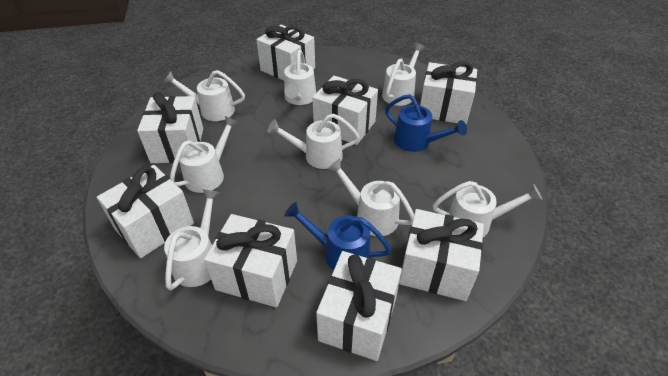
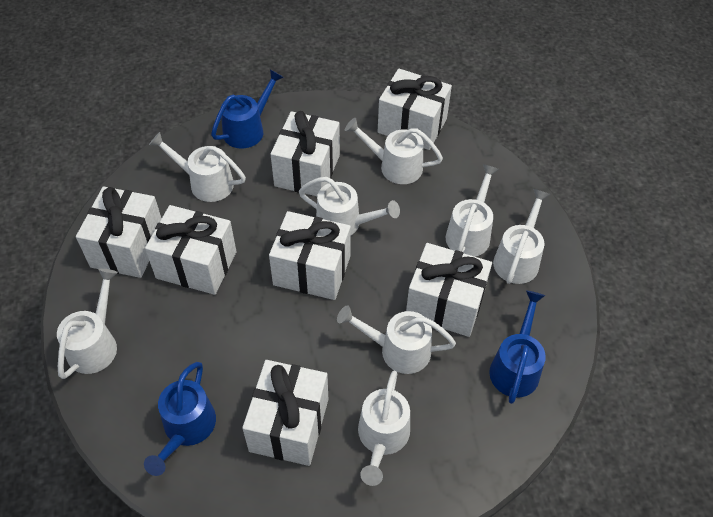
blue watering can: [284,202,392,271] [385,94,467,152] = 2 -> [144,362,216,476] [211,69,284,149] [489,290,546,404] = 3
white gift: [97,165,194,258] [137,92,203,163] [204,214,297,307] [256,25,315,81] [312,76,378,145] [316,251,402,361] [399,209,484,301] [420,61,477,124] = 8 -> [76,186,162,278] [145,205,236,295] [242,360,328,466] [269,211,351,300] [271,111,340,196] [378,69,452,150] [406,243,492,337] = 7

